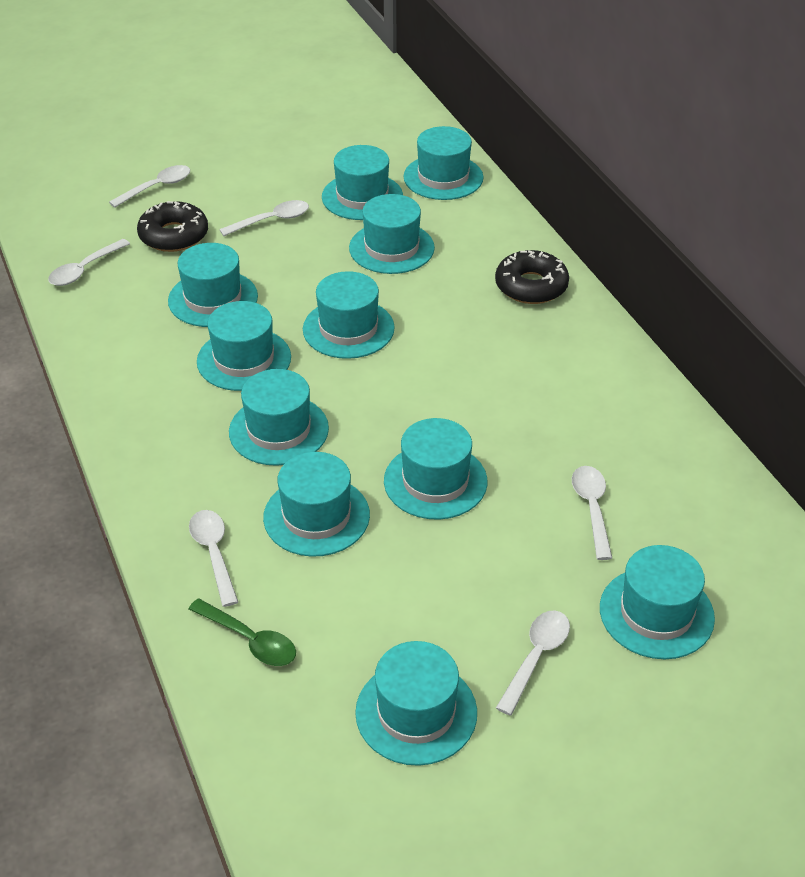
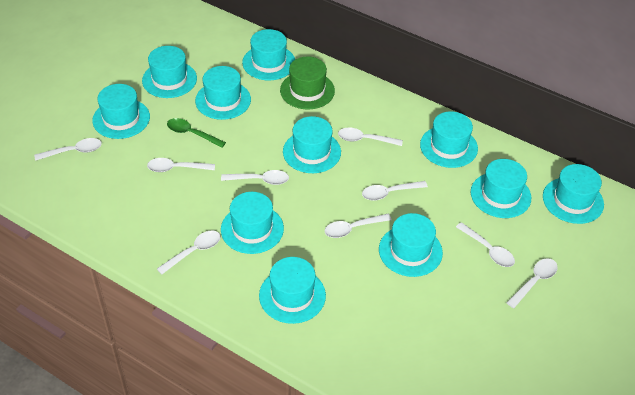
black donut: [137,201,208,252] [495,250,569,304] = 2 -> none = 0
green hat: none = 0 -> [280,57,335,109] = 1
white spoon: [48,239,130,286] [109,165,190,208] [189,510,238,607] [219,200,309,236] [496,610,570,715] [572,466,612,560] = 6 -> [34,138,102,161] [147,158,215,172] [157,231,220,275] [221,170,289,185] [325,214,392,238] [338,128,403,146] [362,181,428,201] [456,222,515,267] [506,258,558,308] = 9

